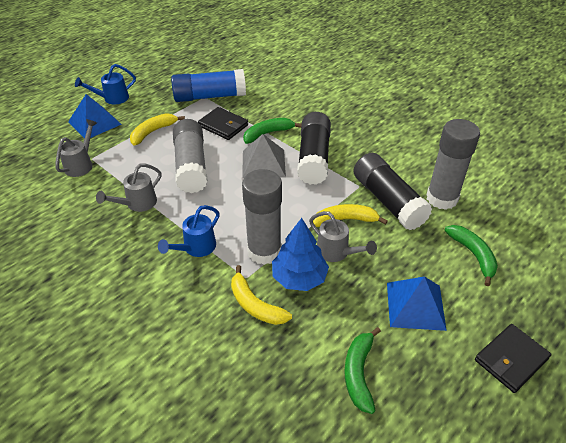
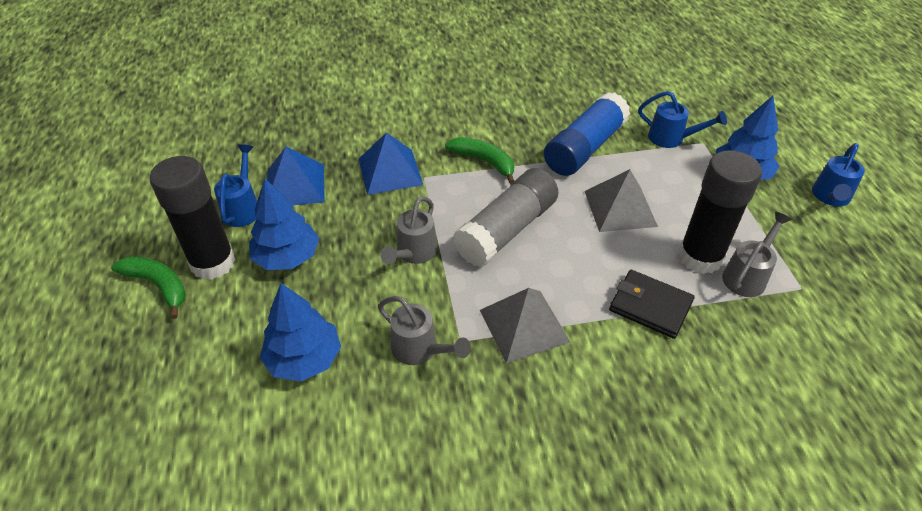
black wallet: [198,107,248,140] [475,324,551,393] = 2 -> [609,270,694,339] = 1
blue tree: [272,218,329,291] = 1 -> [249,179,319,270] [260,283,341,381] [716,96,780,180] = 3
blue watering can: [75,64,136,105] [158,205,220,257] = 2 -> [214,144,257,227] [638,91,727,148] [812,143,865,206] = 3
green banana: [243,118,302,144] [344,327,381,414] [444,225,498,286] = 3 -> [111,256,186,319] [445,137,514,184] = 2
grey glue stick: [173,119,208,193] [242,169,282,265] [427,119,480,210] = 3 -> [453,168,559,267] = 1
grey pyramid: [242,134,286,178] = 1 -> [480,288,570,364] [585,169,658,232] = 2
yellow banana: [130,113,185,146] [231,265,292,325] [313,204,388,227] = 3 -> none = 0

